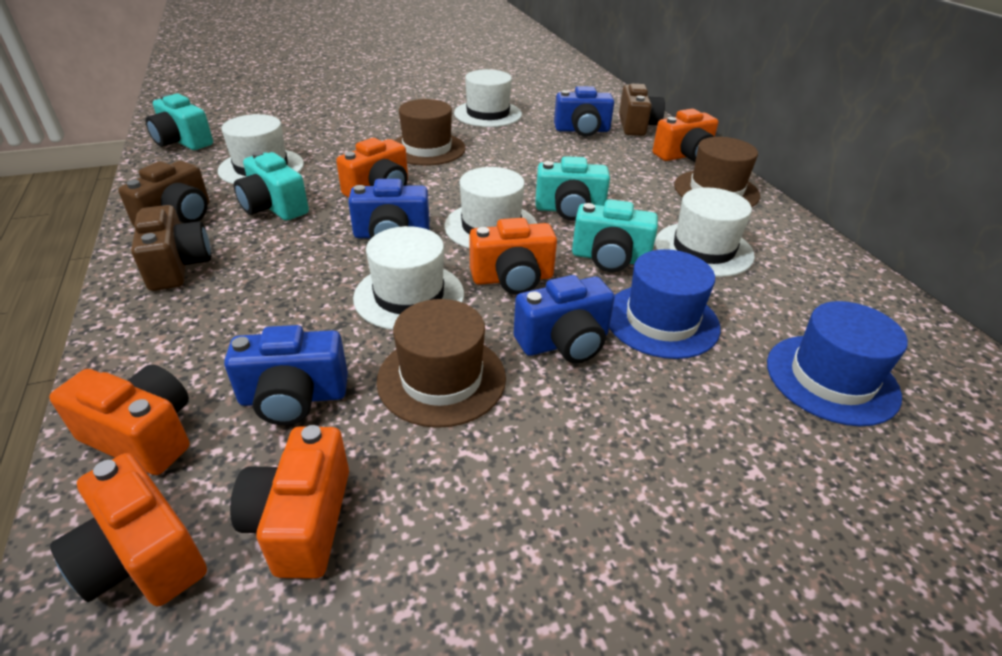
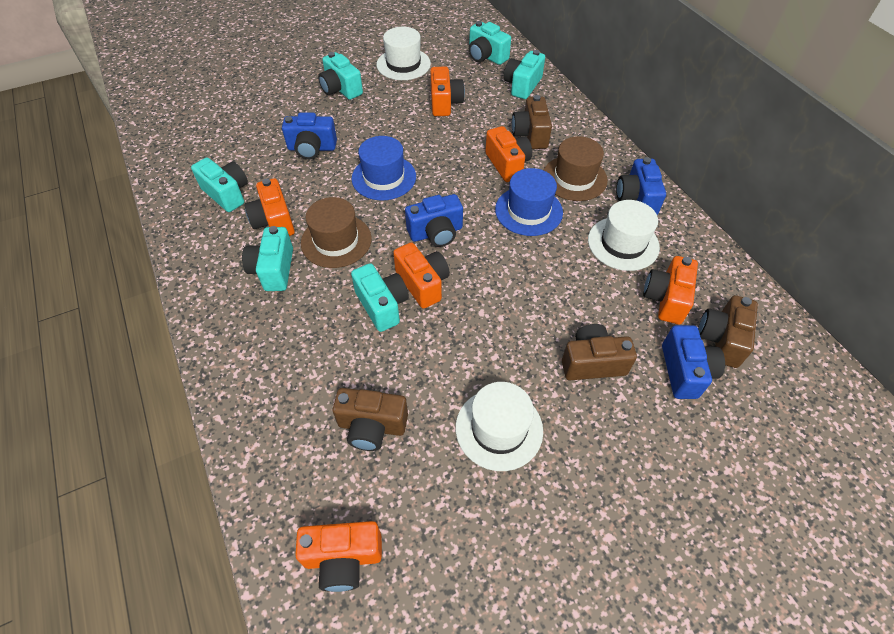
brown camera: [118,161,210,227] [131,205,211,291] [619,84,665,136] = 3 -> [333,388,408,451] [512,95,552,149] [562,324,637,380] [698,295,758,368] = 4
brown hat: [376,299,506,428] [394,99,466,166] [674,137,760,207] = 3 -> [301,197,372,268] [544,136,608,201] = 2
turquoise camera: [145,94,213,150] [234,151,309,221] [536,156,610,221] [572,199,658,272] = 4 -> [191,157,248,212] [242,226,293,291] [318,52,363,100] [351,263,409,332] [469,21,511,65] [504,50,545,99] = 6
white hat: [218,114,304,185] [353,226,464,330] [444,167,537,249] [454,69,522,127] [655,187,755,277] = 5 -> [376,27,431,80] [456,382,543,471] [588,200,660,271] = 3

